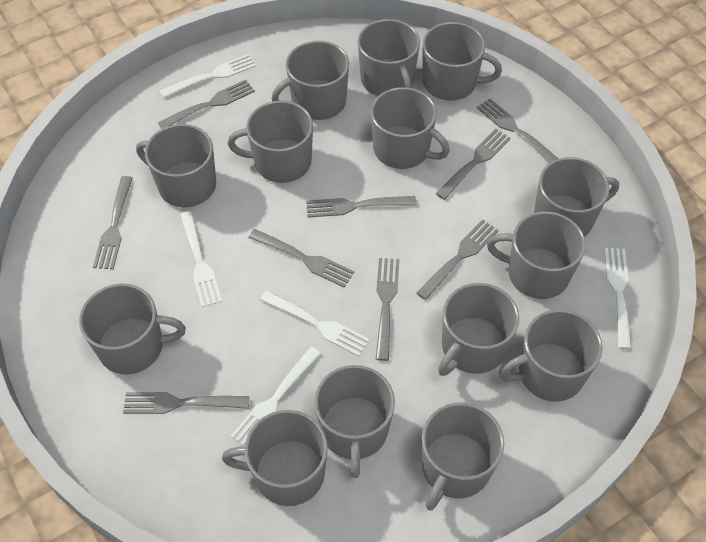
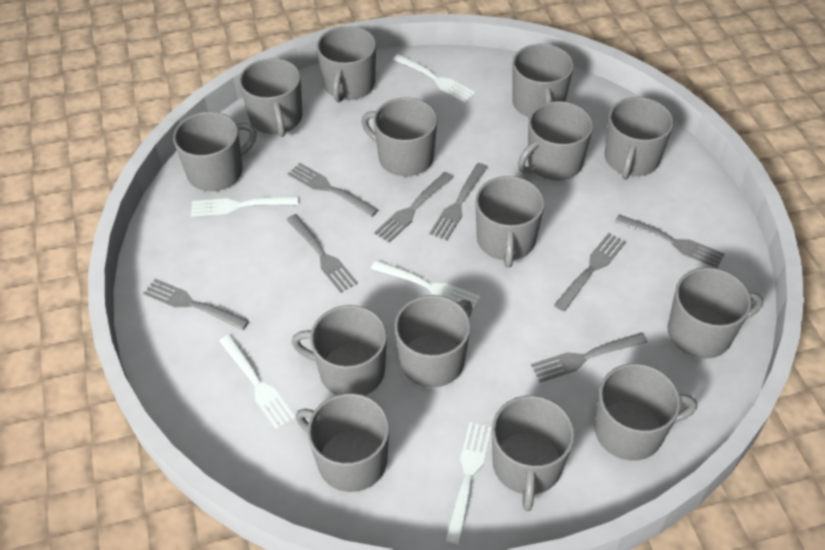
grey fork: [93,176,133,269] [123,392,249,414] [158,80,255,129] [248,229,354,288] [306,196,416,218] [376,258,399,361] [416,220,499,300] [436,129,511,200] [477,98,558,163] = 9 -> [143,279,249,330] [286,214,358,293] [288,163,378,217] [374,172,453,243] [429,163,487,241] [531,332,648,382] [554,233,626,311] [615,214,724,268] = 8

